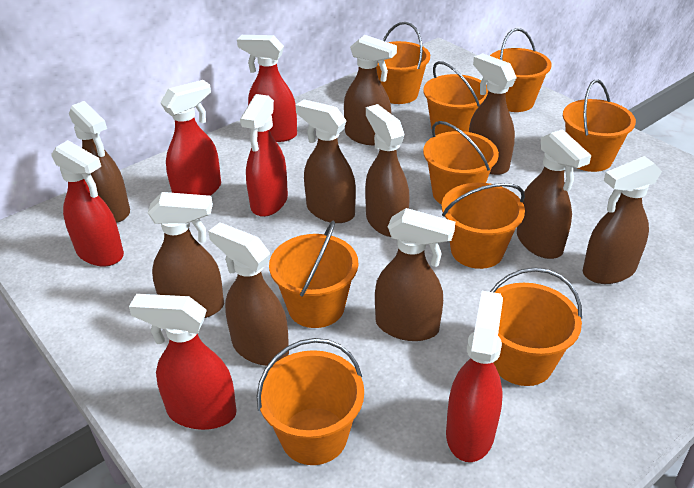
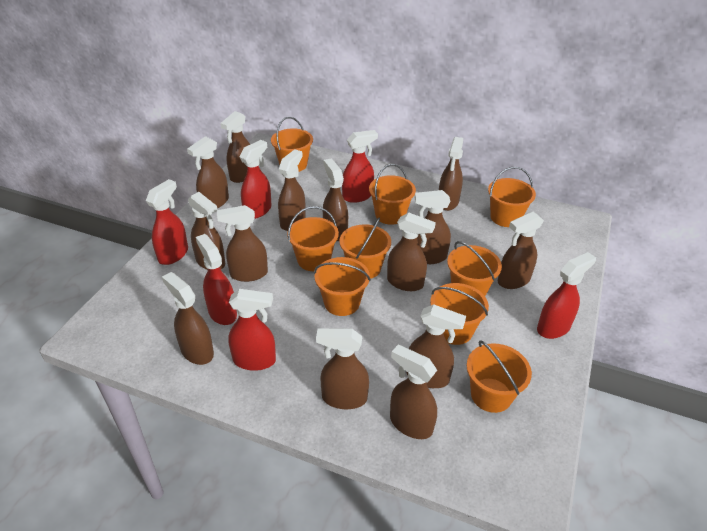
brown spray bottle: [69,101,130,223] [148,192,224,318] [208,223,289,366] [295,99,356,223] [344,35,397,145] [365,104,410,237] [375,208,455,341] [469,53,517,175] [517,129,591,259] [583,156,662,284] = 10 -> [162,272,214,365] [187,136,229,208] [188,192,225,270] [217,205,268,282] [220,111,250,183] [278,149,306,231] [316,328,369,409] [323,159,348,241] [387,213,436,291] [390,345,437,439] [406,304,466,388] [415,190,451,264] [439,137,463,211] [498,211,544,289] = 14

